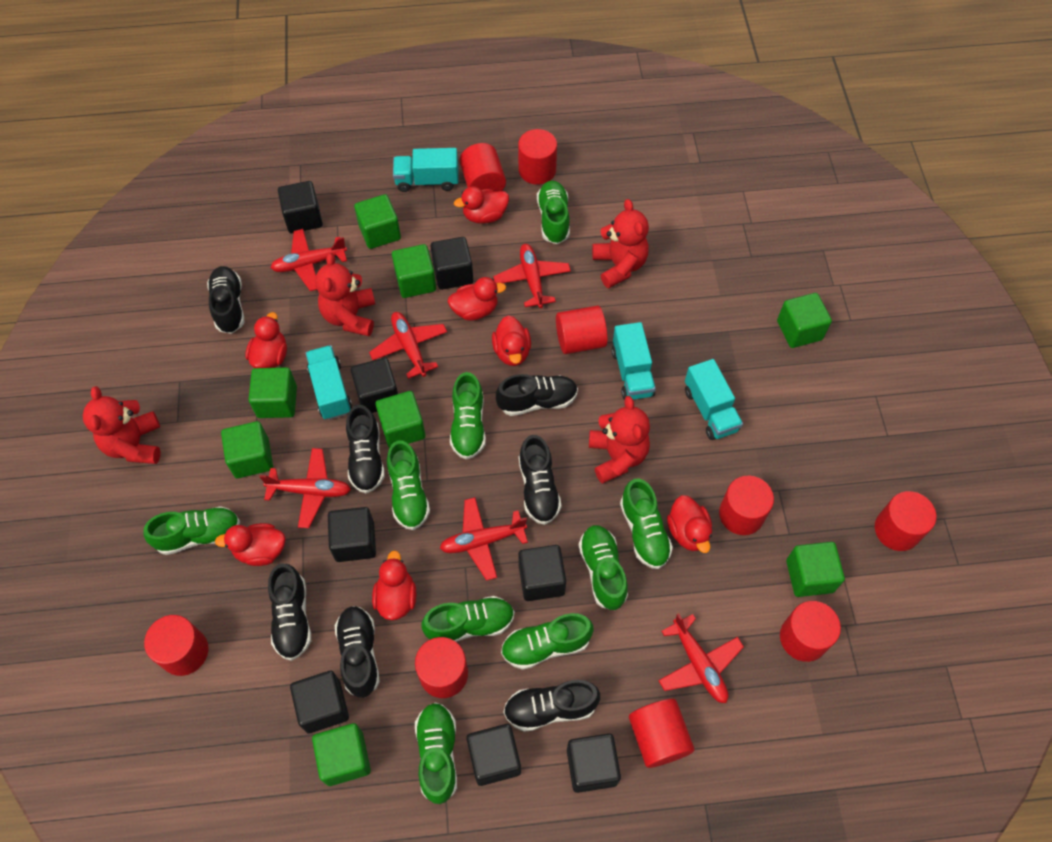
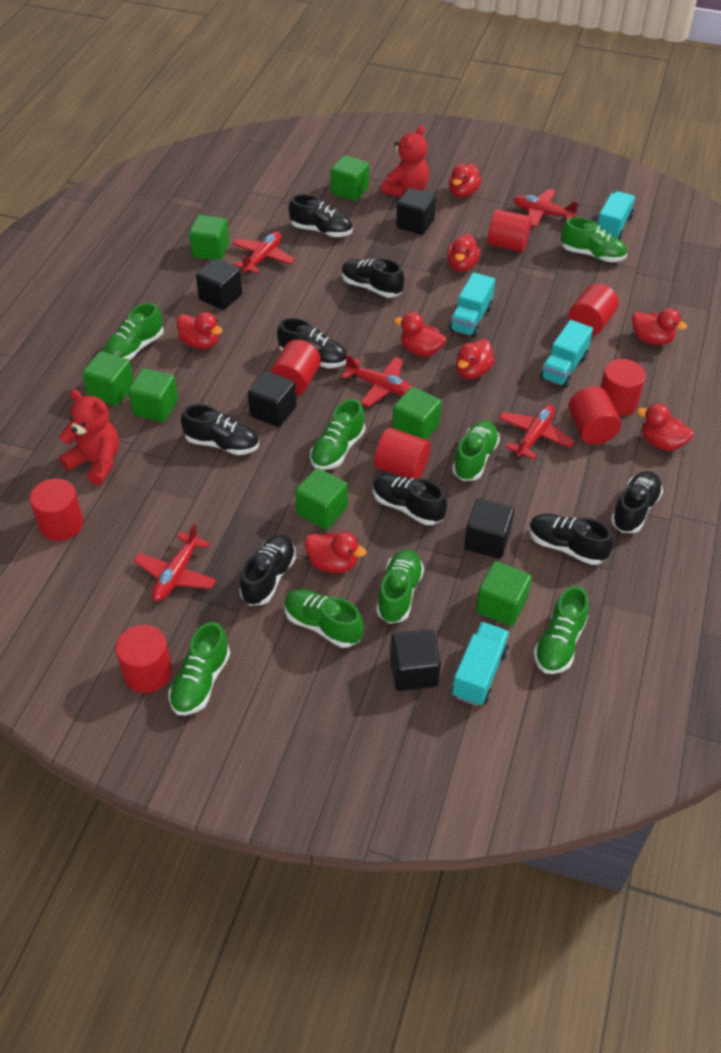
black cube: [278,181,323,233] [290,671,349,734] [328,507,376,562] [351,358,398,413] [431,237,473,290] [466,724,521,786] [518,545,566,601] [567,734,621,793] = 8 -> [196,259,242,310] [248,371,297,427] [390,629,441,691] [396,188,436,235] [464,499,515,559] = 5
black shoe: [207,266,245,334] [268,563,311,661] [335,606,380,698] [346,405,385,493] [496,374,578,416] [503,680,600,732] [519,435,562,525] = 7 -> [181,404,259,455] [239,535,296,606] [277,318,347,368] [289,194,352,237] [341,258,405,298] [373,473,447,525] [529,514,614,565] [611,471,663,533] = 8
green cube: [221,421,273,478] [249,367,297,418] [312,723,371,786] [354,194,401,249] [375,391,426,448] [392,244,436,298] [777,293,832,348] [786,542,845,597] = 8 -> [82,351,134,406] [128,368,178,422] [189,215,229,260] [295,468,348,530] [331,155,369,201] [392,387,442,440] [476,561,532,626] = 7
green shoe: [144,506,240,555] [387,440,430,530] [415,702,457,804] [421,596,515,642] [450,372,486,459] [501,613,594,670] [537,181,570,244] [578,525,628,610] [620,479,673,569] = 9 -> [103,303,164,360] [169,622,230,715] [284,589,364,648] [310,399,365,470] [376,549,424,624] [452,420,500,481] [533,586,589,674] [561,217,627,262] = 8
red cylinder: [144,615,209,676] [415,637,468,698] [460,143,506,191] [518,129,557,185] [556,305,608,354] [629,699,695,768] [719,476,774,535] [780,601,841,662] [875,491,937,551] = 9 -> [30,478,84,541] [116,625,172,693] [270,339,321,395] [374,428,431,479] [487,209,532,252] [568,283,619,336] [568,386,621,445] [600,359,646,416] = 8
red duck: [215,523,285,566] [245,312,287,368] [372,550,416,620] [448,277,506,321] [454,186,509,224] [492,315,531,366] [667,495,712,553] = 7 -> [177,312,223,349] [305,532,367,573] [394,312,446,356] [447,234,481,272] [449,164,482,198] [456,339,495,379] [632,308,687,345] [637,404,694,451] = 8
red plane: [260,448,351,528] [270,229,347,291] [369,312,447,379] [440,497,528,581] [493,244,571,308] [658,613,744,703] = 6 -> [133,523,217,602] [232,232,295,274] [341,354,413,407] [499,405,575,459] [513,189,579,227] = 5
red teddy bear: [83,386,160,464] [315,253,375,336] [589,396,650,484] [592,199,649,288] = 4 -> [59,389,119,485] [381,125,429,197] = 2

